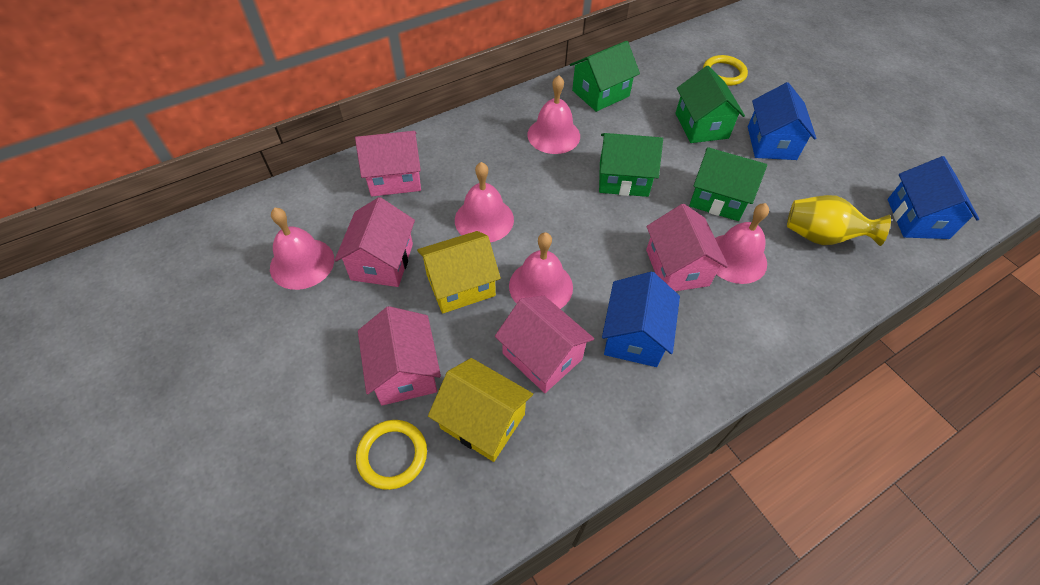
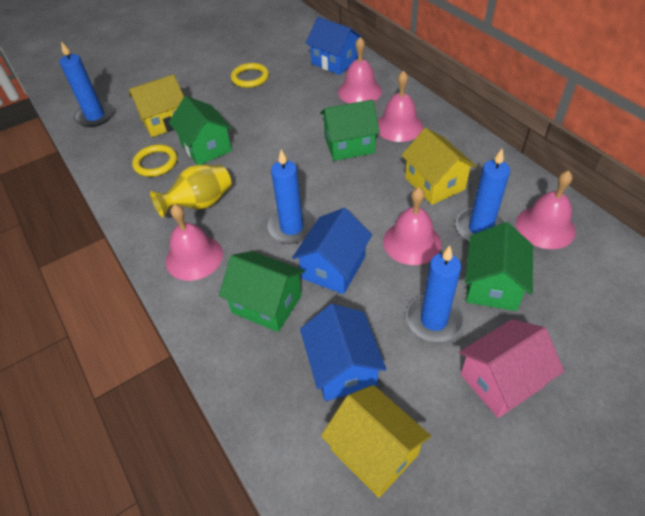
blue candle: none = 0 -> [59,41,114,127] [267,150,316,244] [406,245,464,343] [456,149,510,242] = 4
pink house: [335,197,415,287] [355,131,421,197] [358,306,441,405] [495,296,594,393] [646,204,728,291] = 5 -> [459,319,564,418] = 1
yellow house: [417,231,501,314] [428,358,533,462] = 2 -> [129,74,184,137] [321,385,431,498] [401,128,477,205] = 3

